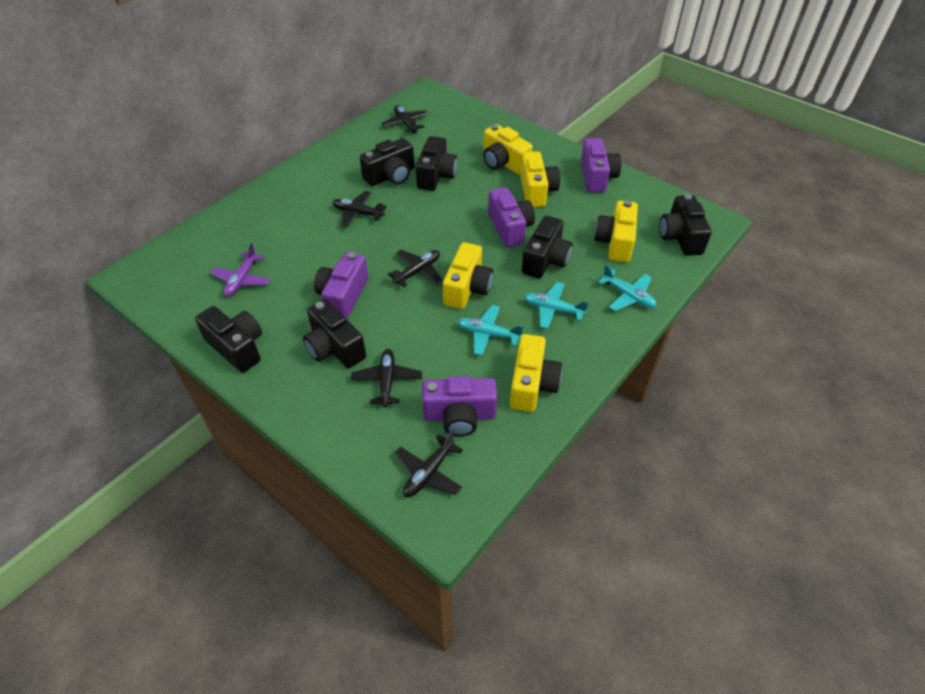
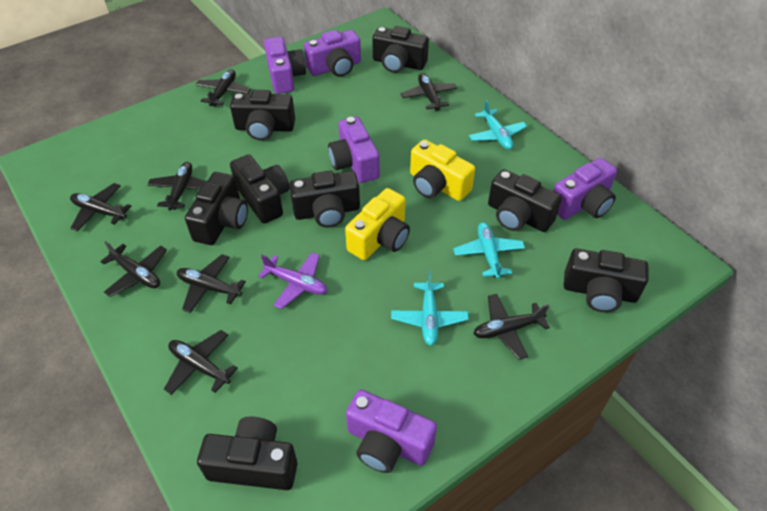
black camera: [195,306,262,373] [303,299,366,368] [360,138,414,186] [415,136,457,191] [522,216,573,279] [659,194,712,256] = 6 -> [185,172,248,245] [197,416,297,490] [230,90,295,140] [230,154,290,224] [289,171,360,228] [372,26,429,73] [488,169,562,232] [564,249,649,312] = 8
black plane: [332,191,387,227] [351,349,422,407] [381,105,428,134] [388,250,443,287] [394,431,463,497] = 5 -> [70,183,131,232] [100,241,167,297] [147,162,207,210] [164,330,238,395] [177,254,246,313] [195,69,251,107] [401,73,457,111] [473,294,550,360] = 8
purple camera: [314,252,368,319] [422,376,497,436] [488,187,535,248] [581,138,621,193] = 4 -> [264,37,306,94] [304,30,361,77] [328,117,380,183] [346,389,437,473] [553,158,617,220] = 5
yellow camera: [443,242,493,309] [483,124,533,174] [510,334,562,412] [520,151,560,207] [594,200,638,262] = 5 -> [345,188,410,260] [410,139,475,201] = 2

